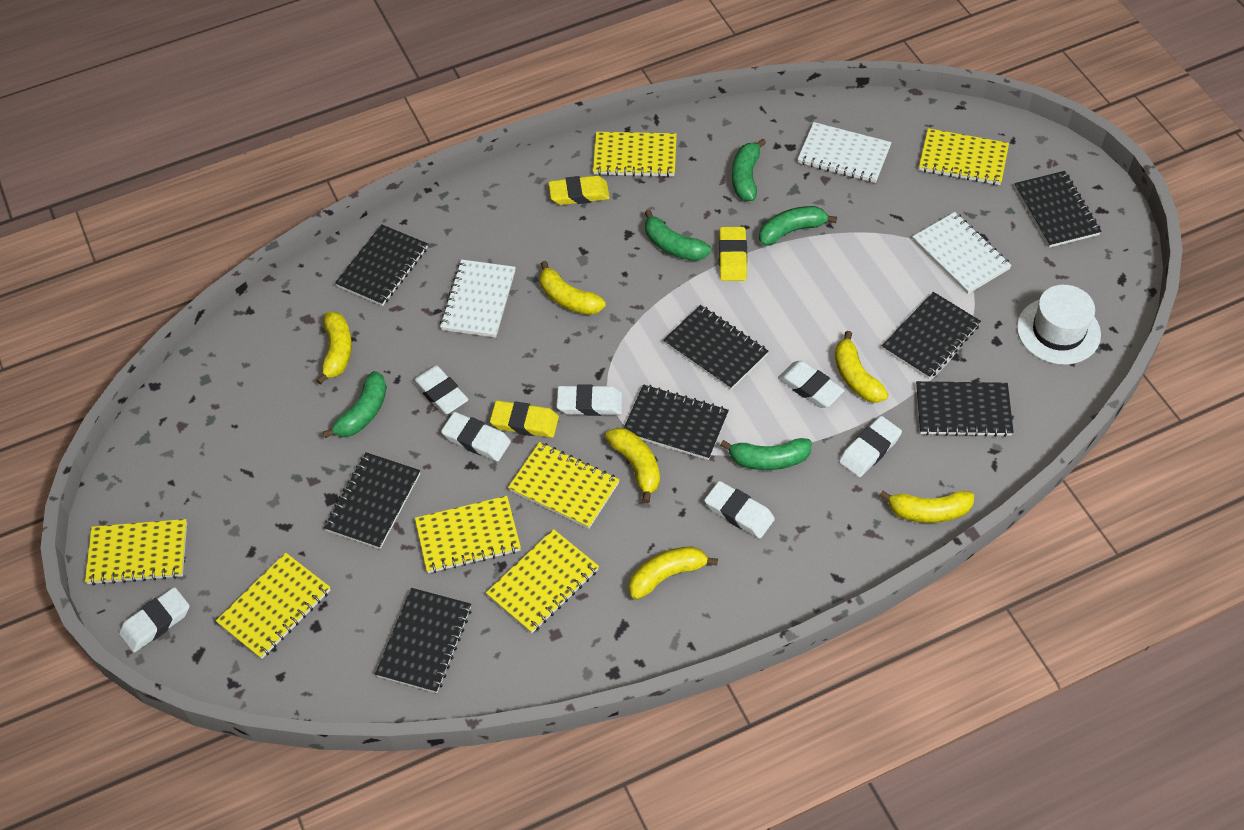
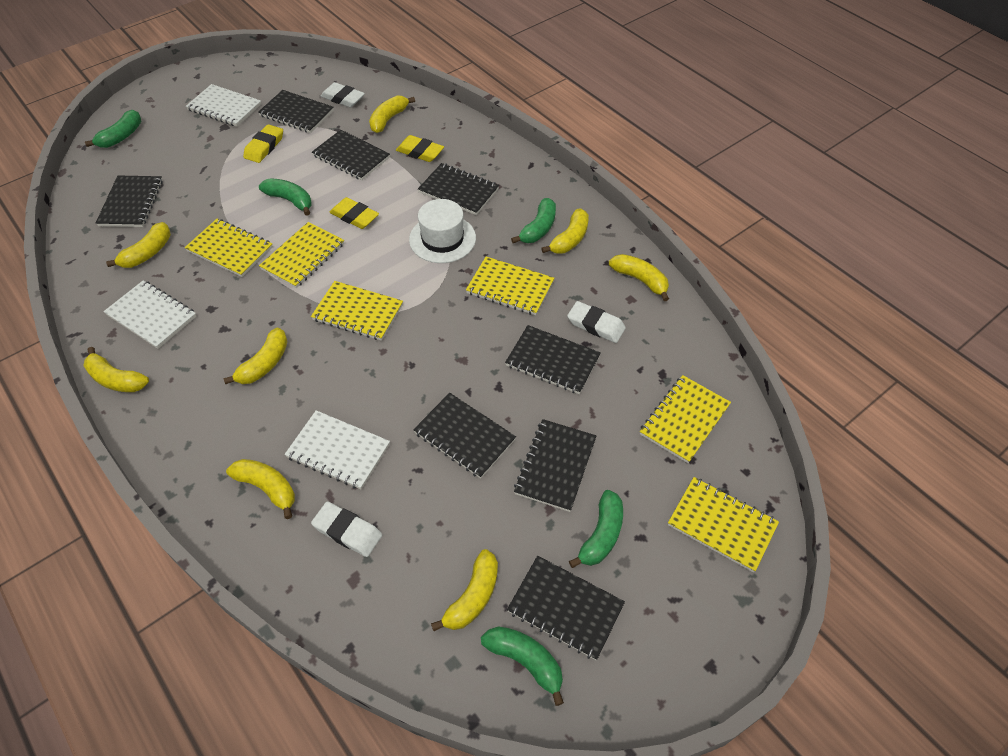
white eraser: [119,587,190,653] [412,365,468,415] [441,412,511,461] [557,384,622,416] [704,481,775,538] [778,361,844,408] [839,416,902,477] = 7 -> [311,501,382,557] [321,82,365,107] [567,301,626,343] = 3
yellow banana: [316,312,352,385] [540,261,605,315] [605,428,660,503] [629,546,718,600] [835,331,888,403] [880,491,974,523] = 6 -> [84,347,149,392] [106,222,171,268] [223,328,288,384] [226,459,295,519] [369,95,415,133] [431,549,498,631] [541,209,589,254] [609,254,669,301] = 8
yellow notebook: [85,519,187,585] [216,553,330,659] [415,496,521,573] [486,529,599,633] [508,442,620,529] [593,132,677,177] [919,128,1009,185] = 7 -> [185,219,273,277] [259,222,344,288] [311,281,403,341] [466,257,554,315] [640,375,731,463] [668,477,779,572] = 6

